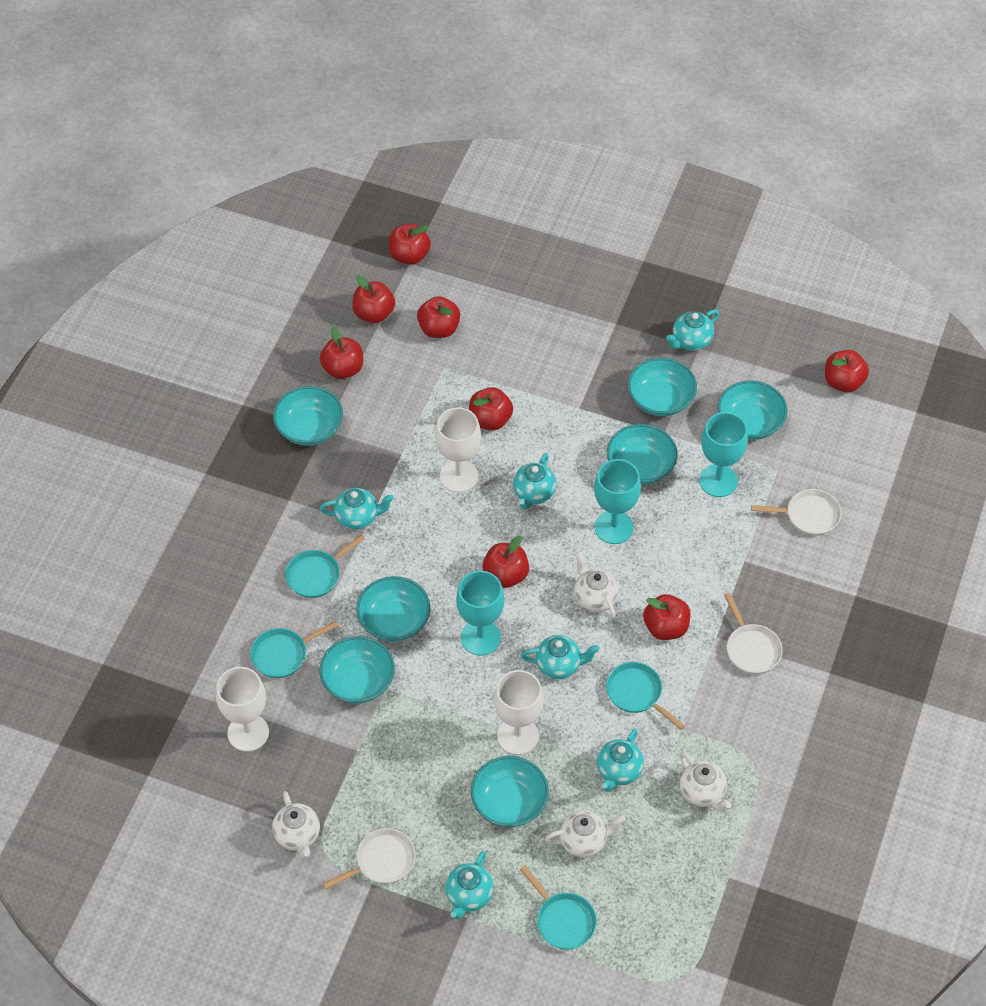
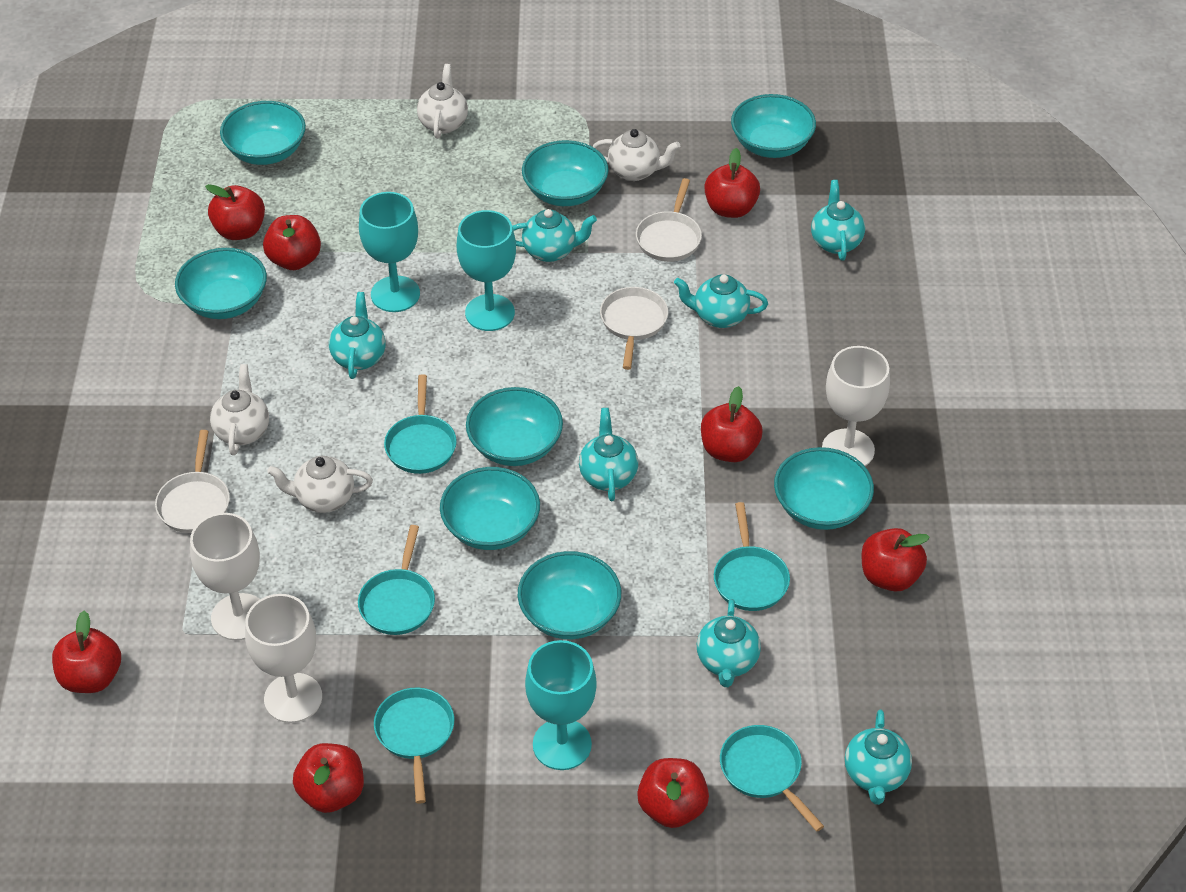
turquoise bowl: [273,386,343,446] [319,636,395,704] [356,576,431,642] [471,756,549,827] [607,424,678,485] [628,358,697,416] [718,380,787,440] = 7 -> [175,248,267,319] [220,101,306,165] [440,467,540,550] [466,387,563,466] [518,551,621,639] [522,140,609,206] [731,94,816,158] [774,447,874,530] = 8
turquoise pan: [250,621,339,678] [285,534,365,598] [520,866,597,950] [606,662,685,730] = 4 -> [358,525,435,635] [374,688,454,804] [384,374,457,474] [714,502,790,611] [720,725,824,832] = 5
turquoise teapot: [320,488,394,530] [445,851,494,920] [513,453,556,510] [521,635,599,679] [597,729,644,792] [666,309,719,351] = 6 -> [329,292,385,379] [512,209,597,262] [579,408,638,501] [674,274,768,328] [697,599,761,687] [811,180,865,261] [845,709,912,805] = 7

